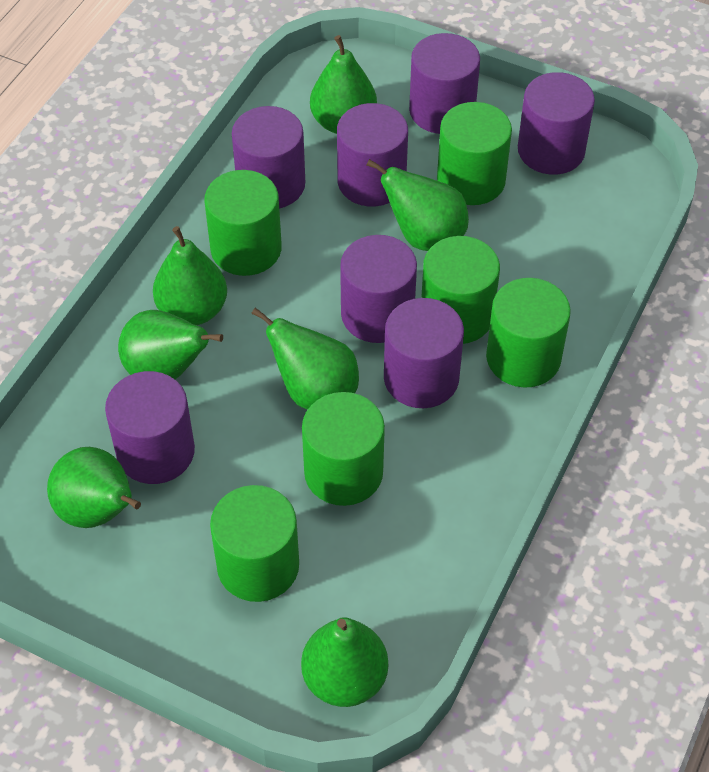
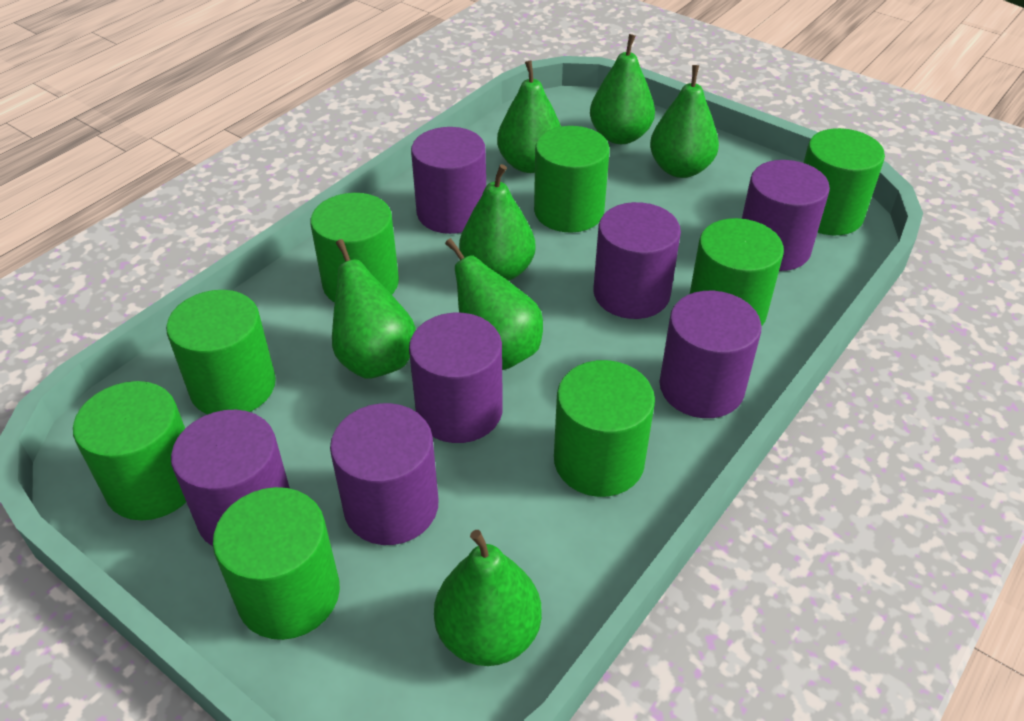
green cylinder: [204,170,282,276] [210,485,299,602] [302,392,385,506] [421,236,500,344] [437,102,512,205] [486,278,571,388] = 6 -> [73,381,186,521] [166,290,276,414] [213,487,340,640] [311,193,399,303] [534,126,610,233] [554,360,655,497] [690,218,784,325] [804,128,885,235] = 8

